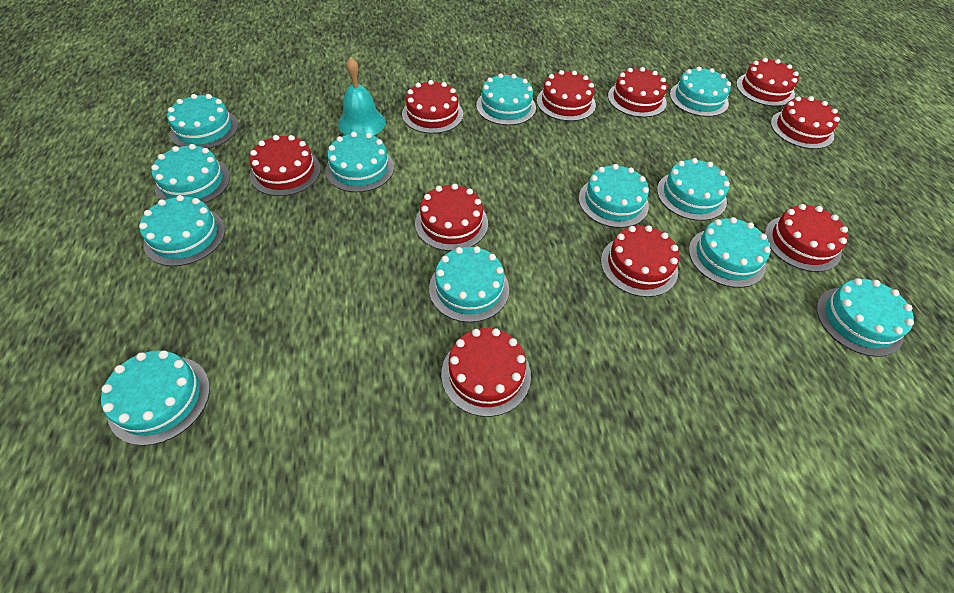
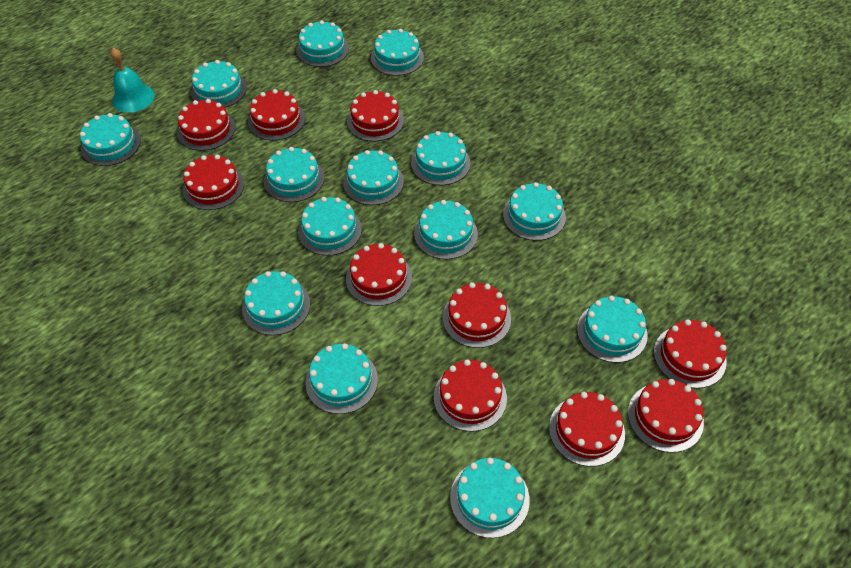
turquoise cake: [101,351,210,446] [139,195,225,266] [151,144,230,203] [167,94,238,149] [325,132,394,192] [429,246,509,322] [476,73,536,125] [579,164,649,228] [657,158,730,221] [670,67,731,117] [689,217,771,288] [816,278,914,357] = 12 -> [80,113,141,166] [191,60,247,108] [242,271,310,335] [264,147,324,202] [296,20,349,67] [298,197,362,256] [306,343,378,414] [343,150,404,205] [371,29,424,76] [411,131,470,185] [414,200,478,259] [450,458,530,538] [503,182,566,241] [577,296,648,363] = 14

